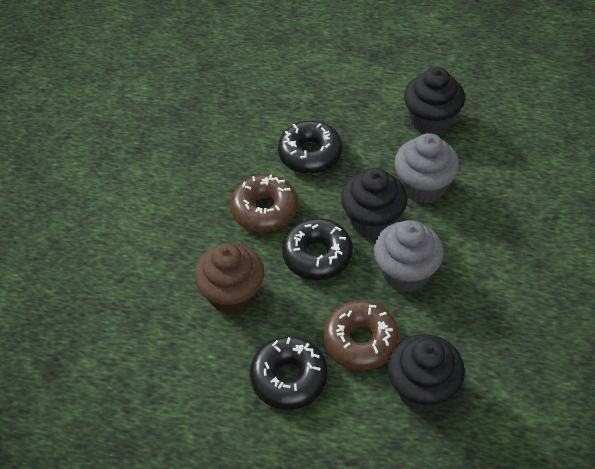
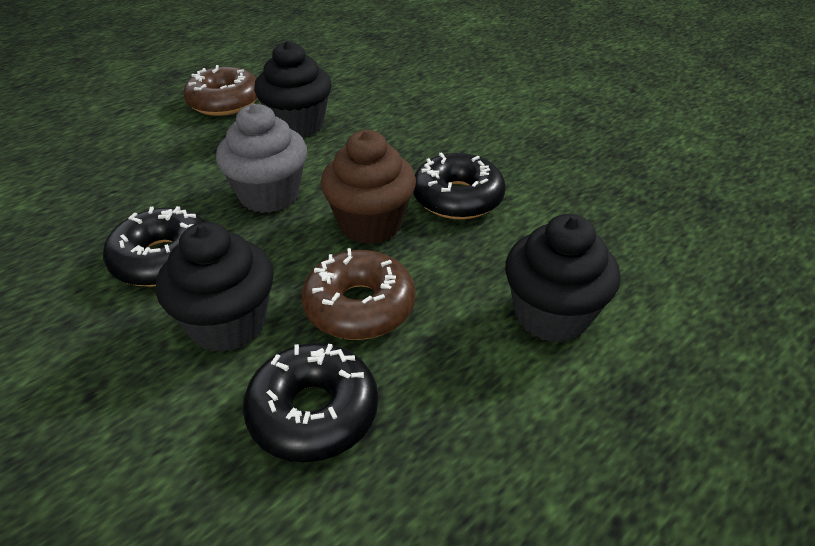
grey cupcake: [374,220,444,292] [394,133,460,204] = 2 -> [216,103,307,213] = 1

